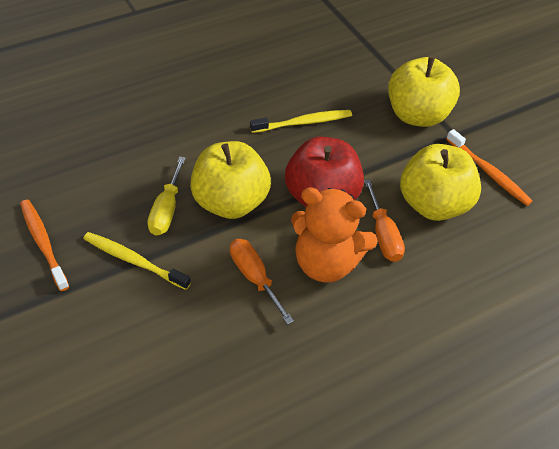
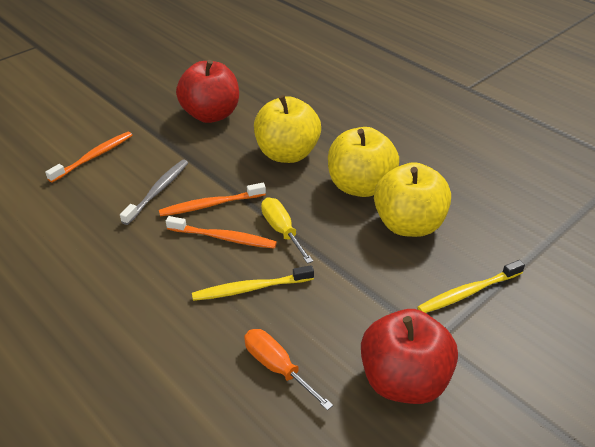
grey toothbrush: none = 0 -> [120,160,188,225] = 1
orange screwdriver: [230,239,294,325] [364,179,405,262] = 2 -> [244,329,333,411] = 1
orange teddy bear: [291,187,378,283] = 1 -> none = 0
orange toothbrush: [20,200,69,291] [446,129,532,206] = 2 -> [45,132,132,183] [159,183,266,217] [166,216,277,249] = 3
red apple: [285,137,364,207] = 1 -> [176,60,239,123] [361,309,458,404] = 2

